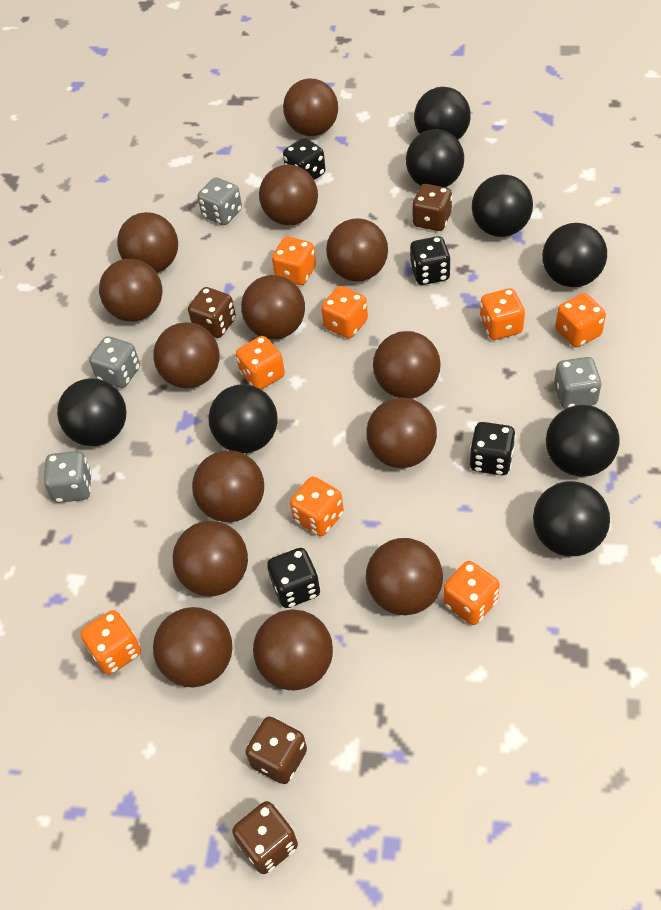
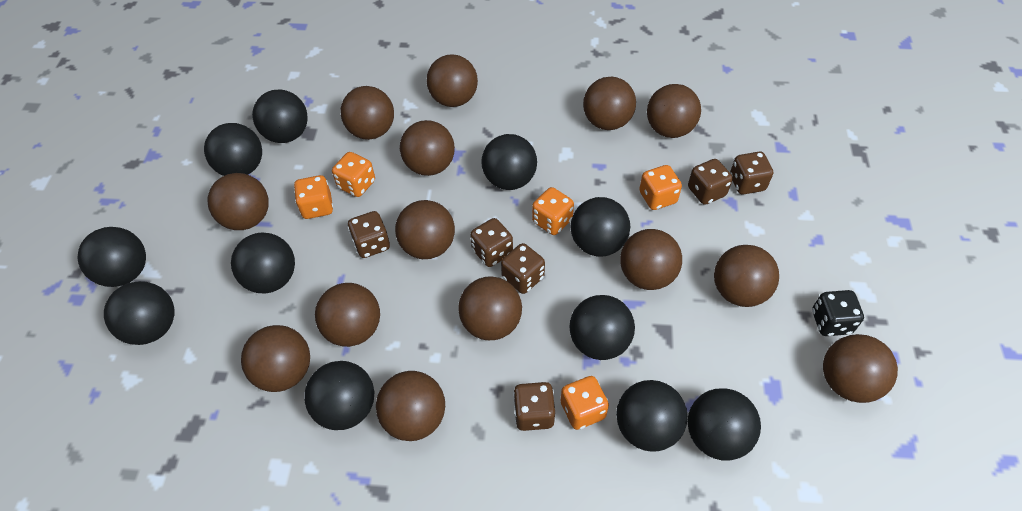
black ball: [57,378,127,446] [208,384,278,453] [406,129,464,187] [414,87,471,140] [472,175,533,237] [533,481,610,556] [542,223,607,287] [546,405,620,477] = 8 -> [78,227,146,287] [104,281,174,345] [204,123,262,176] [231,233,295,293] [252,90,308,143] [304,361,374,430] [482,134,537,190] [569,295,635,360] [570,197,630,257] [616,380,688,452] [688,388,761,461] = 11
black dice: [267,548,320,608] [283,138,325,180] [410,236,451,285] [470,422,516,476] = 4 -> [812,290,864,336] = 1
brown dice: [188,287,236,338] [232,801,298,874] [245,716,307,784] [412,184,452,231] = 4 -> [348,211,390,258] [470,218,513,267] [501,243,545,294] [513,382,555,431] [688,159,733,205] [730,152,773,195] = 6
grey dice: [44,451,92,503] [89,336,140,388] [198,177,242,225] [554,357,602,409] = 4 -> none = 0
orange dice: [81,610,141,675] [236,336,285,390] [272,236,316,285] [290,477,344,536] [321,286,368,338] [443,561,500,625] [480,288,525,340] [555,293,606,347] = 8 -> [294,175,333,219] [332,152,375,197] [532,187,574,235] [561,376,609,430] [639,165,682,210] = 5

